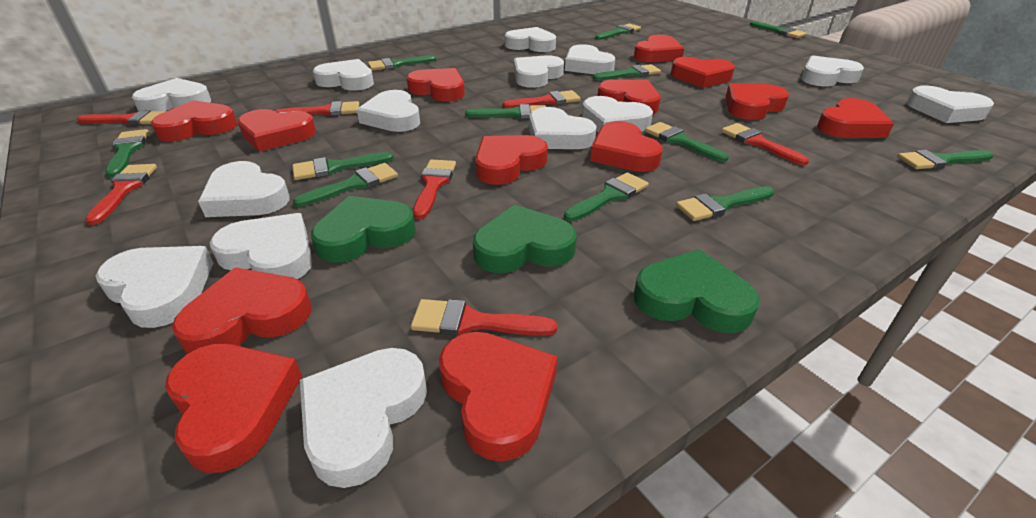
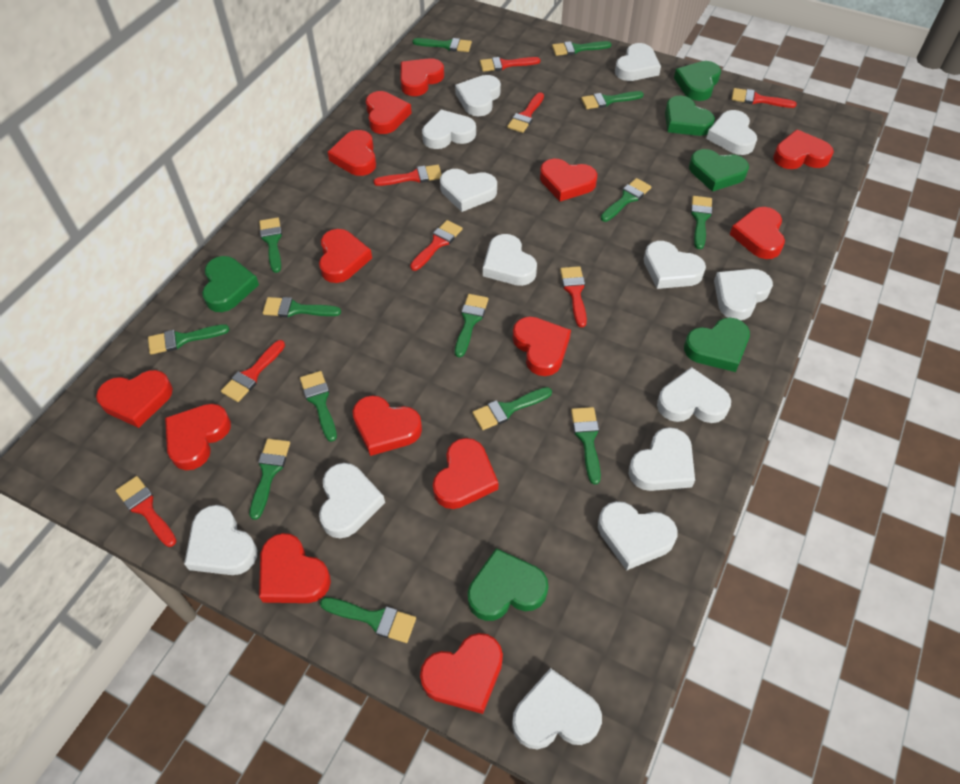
green brush: [105,129,149,177] [292,152,394,180] [293,163,398,207] [368,55,436,71] [465,104,546,119] [564,172,649,221] [593,64,661,80] [595,23,641,40] [645,122,729,162] [676,186,774,221] [750,21,807,38] [897,150,993,169] = 12 -> [148,324,229,355] [249,439,290,520] [259,217,282,273] [263,297,341,317] [300,371,337,442] [320,597,416,643] [413,38,472,52] [455,294,488,357] [472,387,552,430] [552,41,612,56] [571,407,601,484] [581,91,644,109] [601,178,651,222] [691,196,712,249] = 14
green heart: [311,196,416,263] [473,204,577,273] [634,249,760,333] = 3 -> [202,256,259,312] [468,548,548,621] [665,96,715,136] [674,61,721,101] [684,318,750,372] [689,149,749,192] = 6
red brush: [77,110,166,125] [85,164,157,225] [275,101,359,116] [411,299,557,336] [413,159,456,219] [503,90,581,109] [721,123,809,165] = 7 -> [116,476,176,547] [221,340,285,402] [374,165,442,186] [410,220,463,271] [480,57,540,72] [507,92,544,133] [560,266,587,327] [732,88,797,108] = 8
red heart: [151,100,237,142] [165,344,302,473] [172,267,311,354] [238,109,316,152] [407,68,465,102] [439,332,557,462] [475,135,548,185] [590,121,663,172] [598,80,661,114] [634,35,684,62] [671,57,735,88] [726,83,789,120] [817,98,894,138] = 13 -> [96,370,173,428] [165,404,231,470] [259,533,331,603] [319,229,372,283] [328,130,376,176] [352,395,422,456] [366,91,412,134] [400,58,444,96] [420,633,503,714] [433,438,498,509] [513,317,571,376] [540,159,597,201] [730,207,785,259] [773,129,834,169] = 14

